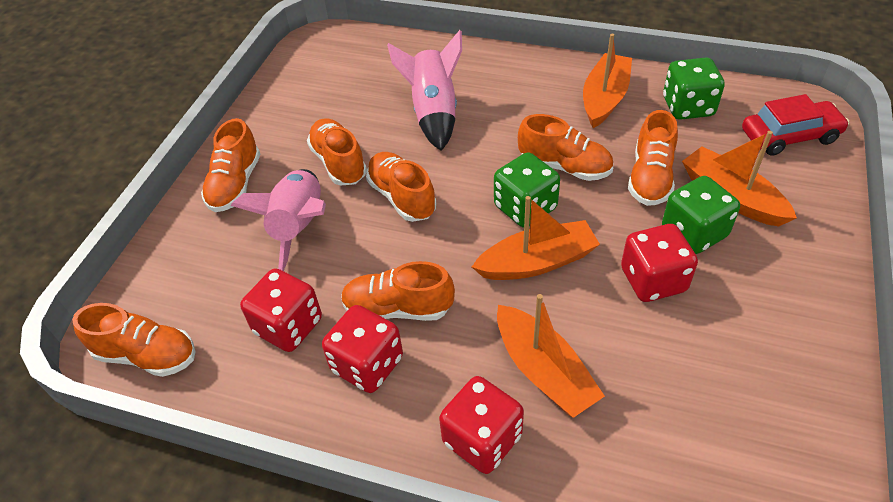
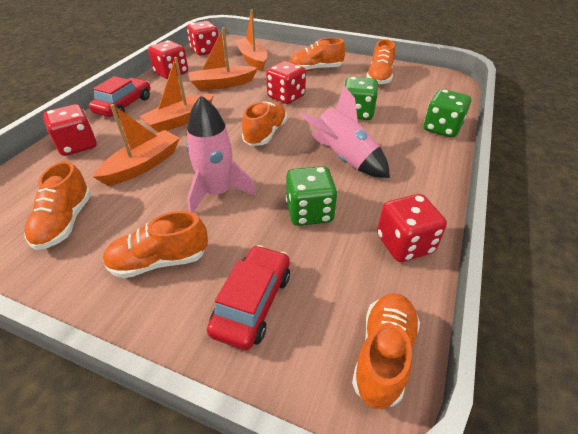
orange shoe: [72,303,196,377] [201,118,260,212] [307,118,367,185] [341,261,455,321] [366,152,436,222] [518,114,613,181] [628,110,678,206] = 7 -> [24,161,91,250] [103,211,208,278] [242,101,287,146] [289,38,345,71] [352,293,420,409] [366,39,395,85] = 6
red car: [742,94,849,156] = 1 -> [89,76,150,117] [207,245,290,350] = 2
red dice: [240,268,322,352] [322,305,403,393] [439,376,524,474] [621,224,698,302] = 4 -> [43,104,97,156] [148,40,188,79] [187,21,219,56] [266,61,306,104] [377,194,447,262] = 5

